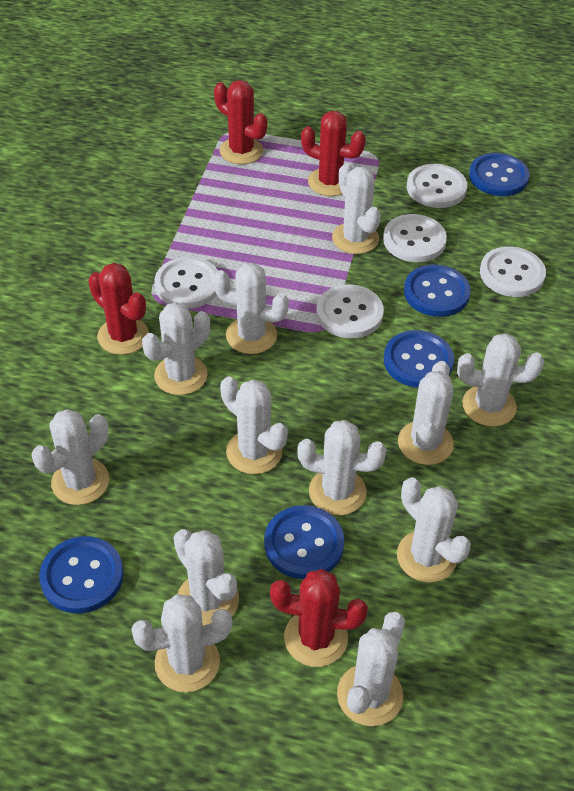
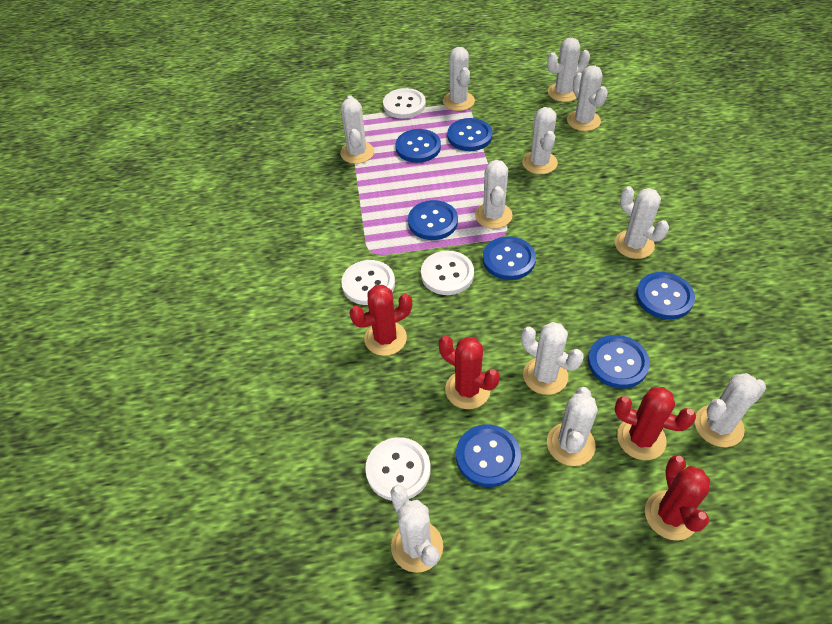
blue button: [39,536,124,613] [264,505,344,579] [384,330,454,388] [404,265,470,317] [469,153,530,196] = 5 -> [396,129,441,163] [408,200,458,240] [447,118,493,151] [456,424,521,487] [483,236,536,280] [588,335,650,388] [636,272,695,320] = 7
white button: [155,257,218,308] [316,285,384,338] [383,214,447,262] [407,164,467,208] [480,246,546,297] = 5 -> [341,260,395,305] [365,437,431,501] [383,88,426,119] [421,251,474,295] = 4
white cactus: [32,409,109,505] [131,594,232,692] [142,302,210,395] [174,529,239,626] [213,263,289,354] [220,376,288,474] [297,420,386,515] [332,163,381,254] [337,612,405,726] [397,478,471,582] [398,361,454,465] [457,333,544,427] = 12 -> [340,95,374,164] [390,485,443,573] [443,47,475,111] [475,160,512,229] [521,322,584,395] [522,107,558,174] [547,37,590,102] [547,387,598,466] [567,65,608,131] [615,186,669,259] [695,373,766,447] = 11

